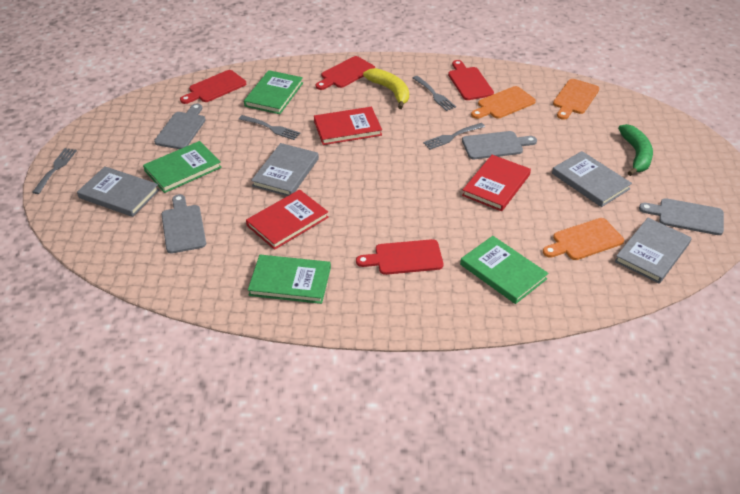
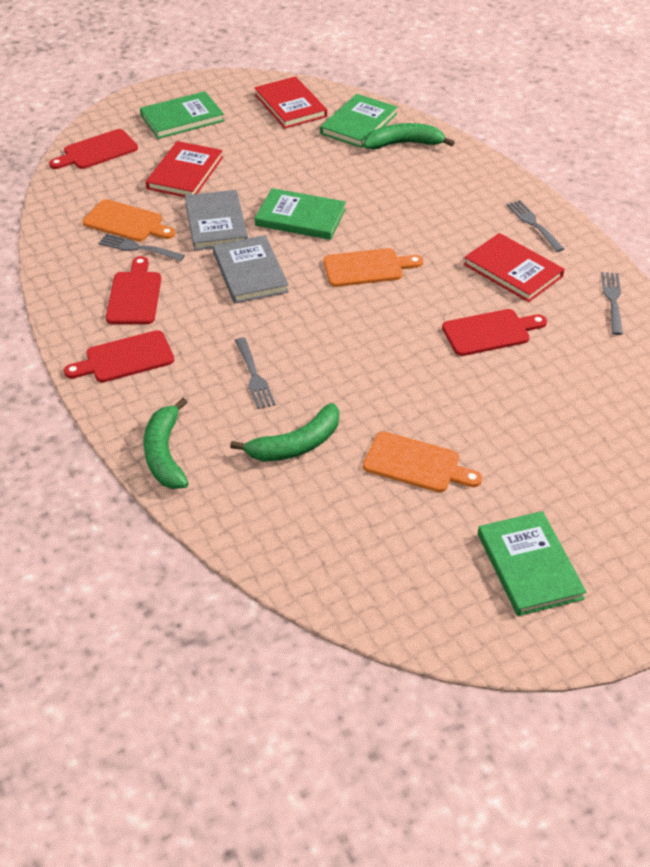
green banana: [618,124,653,176] = 1 -> [144,398,188,489] [230,403,339,462] [364,123,455,149] = 3
grey book: [77,166,159,217] [251,143,319,196] [552,151,632,207] [615,218,692,284] = 4 -> [185,190,248,250] [213,235,289,303] = 2
grey cutting board: [154,103,206,149] [161,194,206,253] [462,131,537,159] [639,198,724,235] = 4 -> none = 0
yellow banana: [363,68,409,109] = 1 -> none = 0

